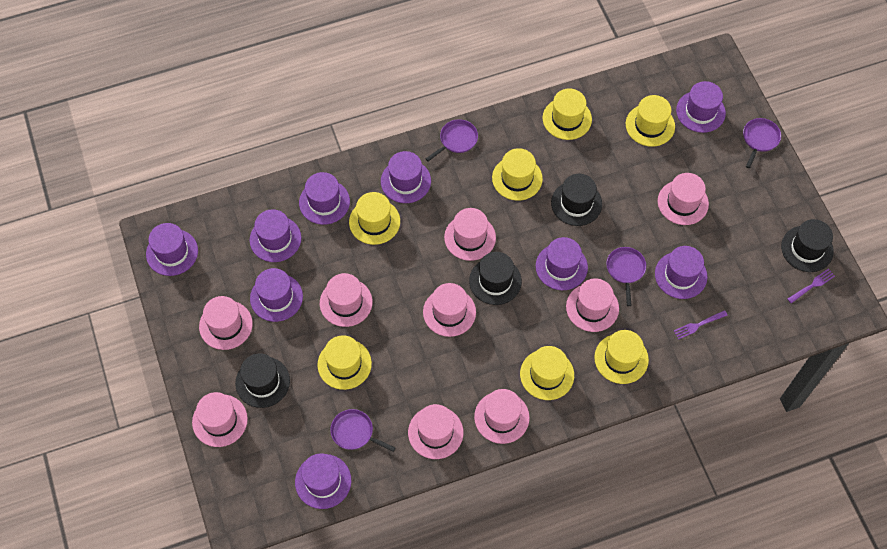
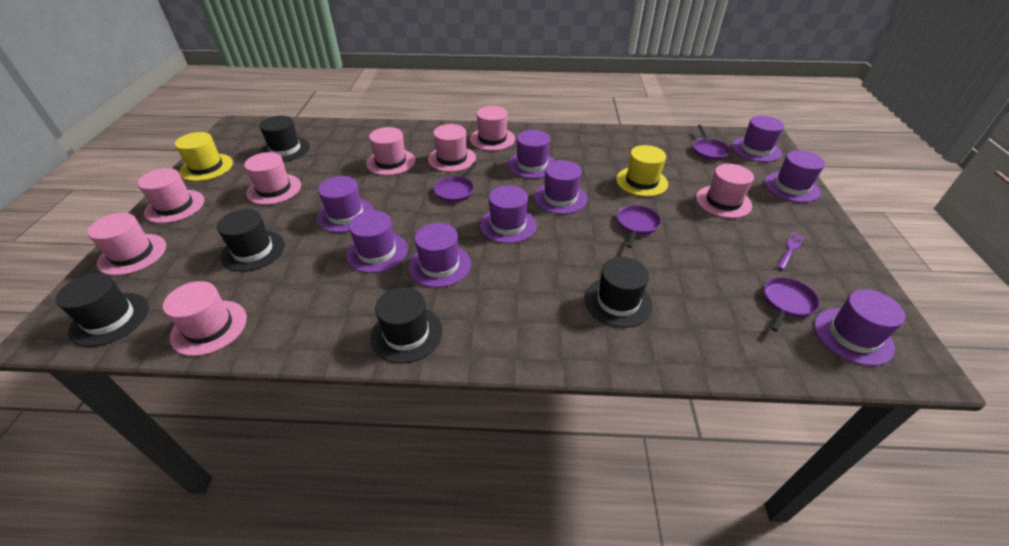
black hat: [235,353,290,408] [469,252,522,305] [551,174,602,226] [781,219,834,272] = 4 -> [56,273,149,347] [217,209,285,272] [259,116,310,162] [370,287,442,363] [585,257,653,328] = 5
pink hat: [192,392,248,447] [199,296,253,350] [320,273,372,327] [408,404,463,459] [423,283,476,337] [444,208,496,261] [474,389,530,444] [566,278,619,332] [658,173,709,225] = 9 -> [87,213,166,276] [137,168,204,224] [163,281,247,356] [244,152,301,205] [366,127,415,176] [428,124,476,172] [470,106,515,151] [696,164,754,218] = 8
purple fork: [674,310,728,340] [787,269,835,303] = 2 -> [777,232,805,270] = 1
yellow hat: [317,335,372,390] [349,192,400,245] [492,148,543,201] [520,346,574,400] [543,88,592,140] [594,330,649,384] [626,95,675,147] = 7 -> [175,132,233,181] [616,145,668,197] = 2

